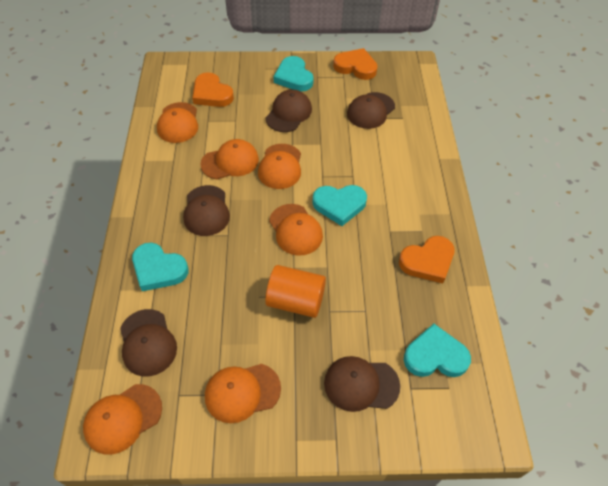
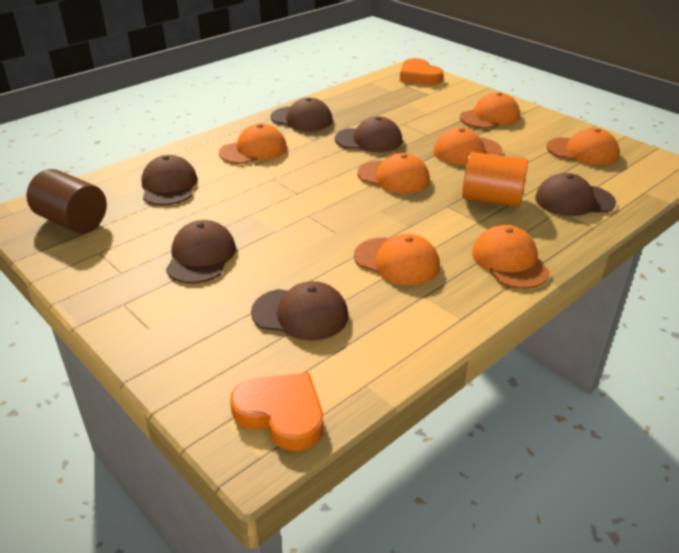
brown cap: [120,309,177,377] [183,185,230,236] [266,89,312,132] [324,356,400,412] [347,92,395,129] = 5 -> [141,155,198,205] [166,220,236,284] [251,281,349,341] [270,98,333,131] [335,116,403,152] [535,173,616,216] = 6
brown cylinder: none = 0 -> [26,169,107,233] = 1
orange cap: [83,384,162,455] [157,102,198,143] [200,139,259,179] [205,364,281,423] [258,144,301,189] [269,204,323,256] = 6 -> [219,124,287,164] [354,234,440,286] [357,153,430,194] [433,128,502,165] [460,92,520,128] [472,225,550,289] [547,128,619,165] = 7
orange heart: [192,72,234,107] [333,48,378,80] [399,236,455,283] = 3 -> [230,373,324,451] [400,58,443,85] = 2
turquoise heart: [132,243,188,291] [273,56,314,91] [312,185,367,226] [404,324,471,377] = 4 -> none = 0

